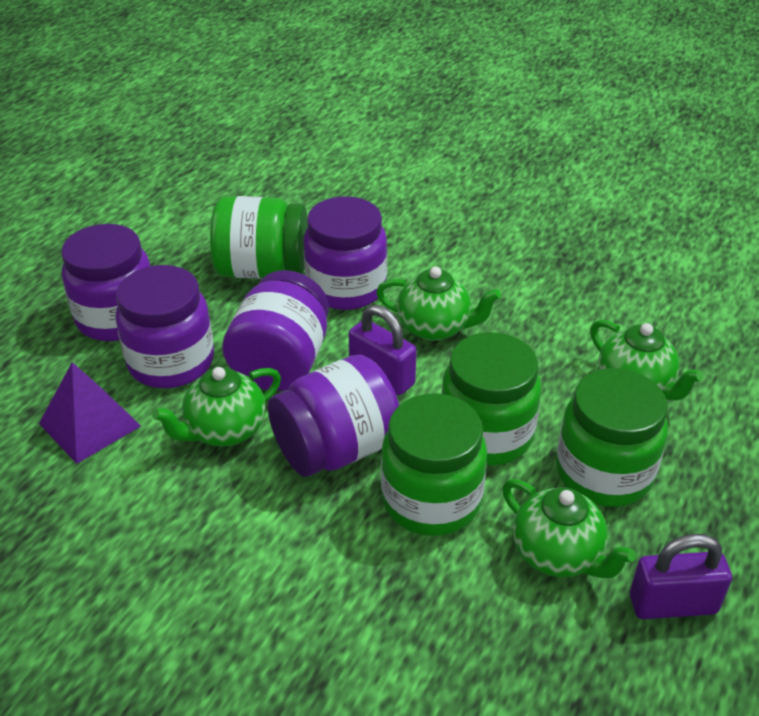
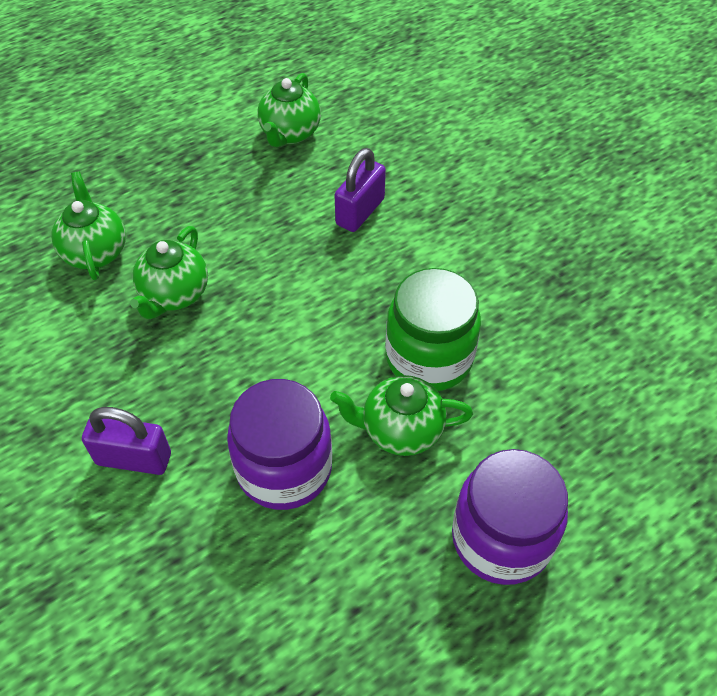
green jar: [210,196,308,279] [381,393,487,536] [441,332,541,466] [556,368,668,507] = 4 -> [385,268,481,391] = 1
purple jar: [61,224,150,341] [116,265,214,388] [222,270,329,391] [268,355,399,477] [304,196,387,310] = 5 -> [227,379,332,510] [452,449,568,585] = 2
purple pyramid: [39,362,141,464] = 1 -> none = 0

